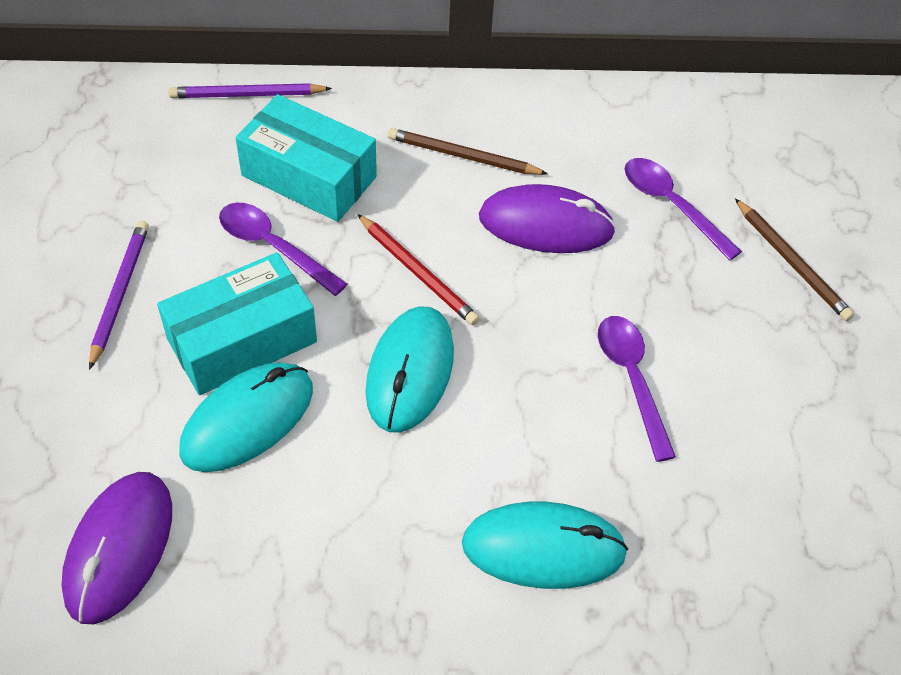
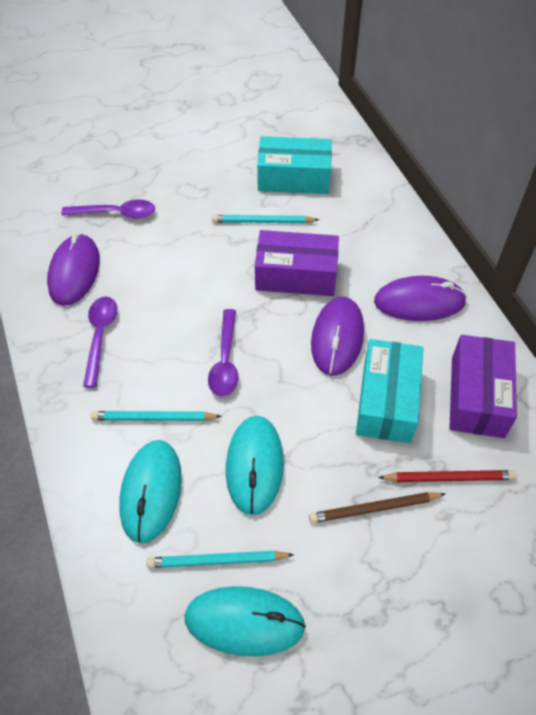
brown pencil: [388,128,548,175] [735,198,854,321] = 2 -> [309,492,445,523] = 1
purple box: none = 0 -> [255,230,339,296] [449,335,517,438] = 2
purple mouse: [62,472,172,624] [479,184,616,253] = 2 -> [47,233,100,306] [311,297,364,376] [374,276,467,321] = 3
purple pencil: [89,221,149,370] [169,83,332,98] = 2 -> none = 0
turquoise pencil: none = 0 -> [91,411,222,421] [146,551,294,568] [212,215,319,223] = 3

